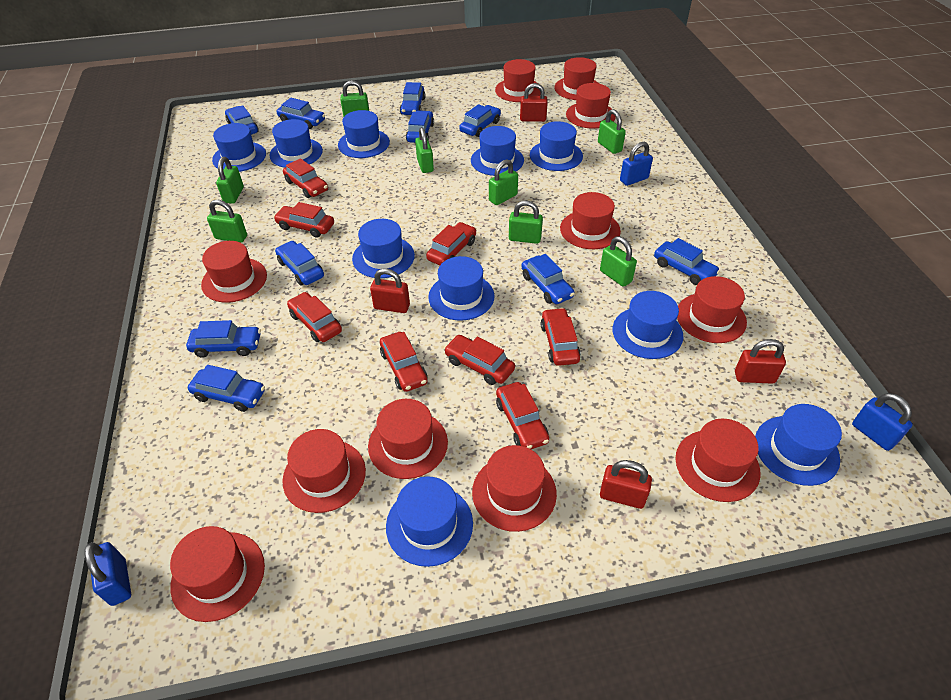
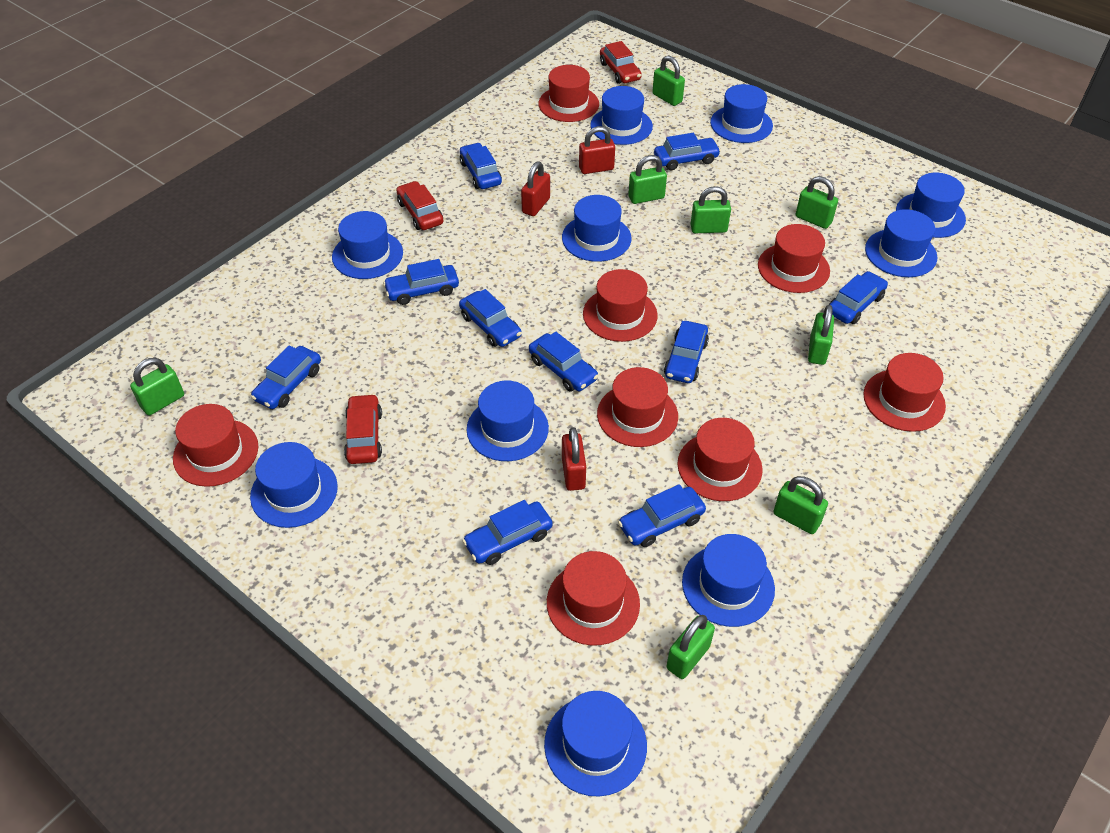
blue padlock: [84,542,131,606] [620,142,653,186] [852,393,913,451] = 3 -> none = 0
red car: [273,202,334,238] [283,158,328,198] [287,292,342,342] [380,332,428,392] [426,222,476,265] [444,335,515,385] [496,382,549,449] [541,308,581,366] = 8 -> [344,394,382,464] [396,181,443,230] [600,41,642,84] = 3
red hat: [170,526,265,622] [201,241,267,303] [282,429,366,513] [368,399,448,479] [472,445,557,532] [495,59,541,102] [554,57,598,100] [560,192,621,249] [566,83,616,129] [676,419,760,502] [677,276,747,343] = 11 -> [173,404,258,487] [539,65,599,122] [547,551,640,645] [583,269,658,342] [597,367,678,447] [677,418,763,501] [758,224,830,293] [863,353,946,432] = 8
red padlock: [370,268,410,313] [520,83,548,122] [600,460,652,509] [735,339,786,384] = 4 -> [521,161,550,216] [562,427,586,491] [579,126,615,174] = 3

